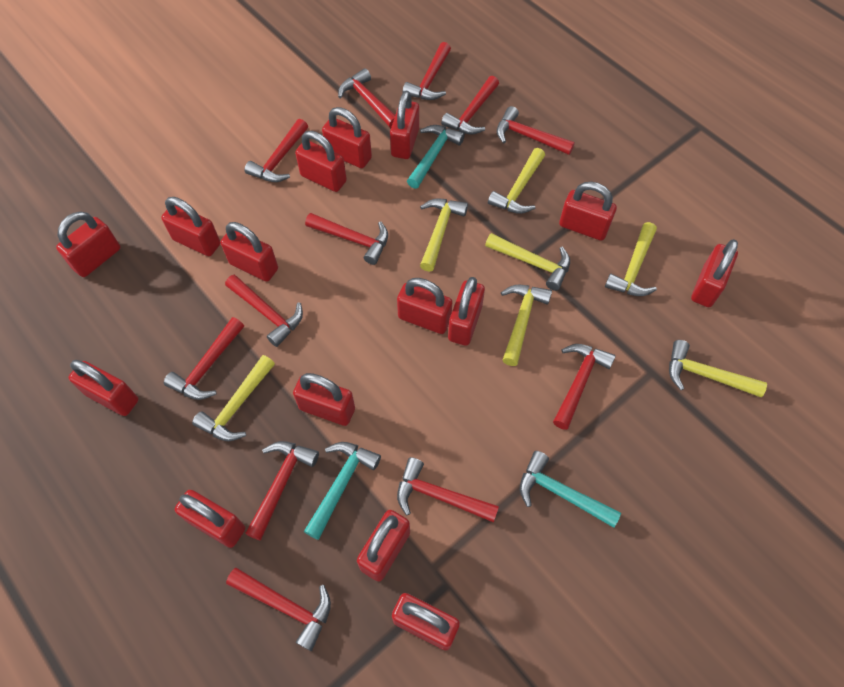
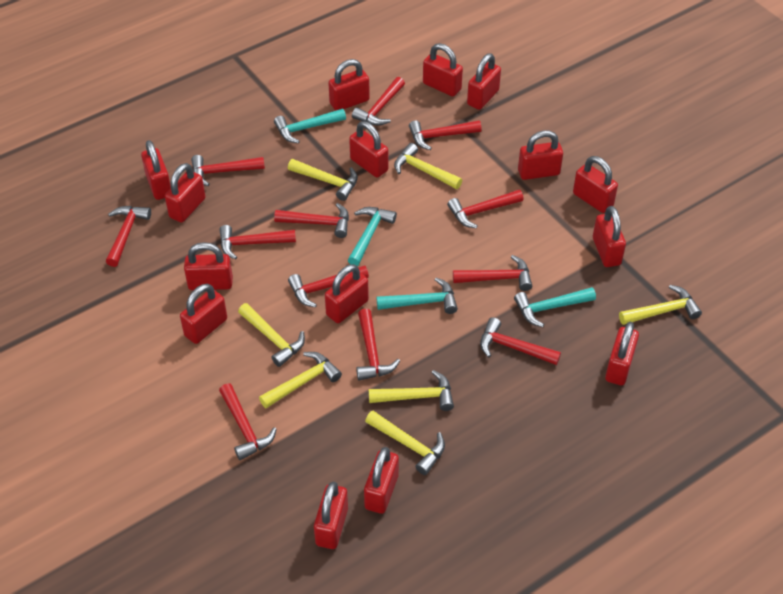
turquoise hammer: [304,442,381,540] [407,125,465,189] [520,451,621,528] = 3 -> [274,108,346,143] [348,207,397,266] [377,277,458,314] [514,287,596,327] = 4

